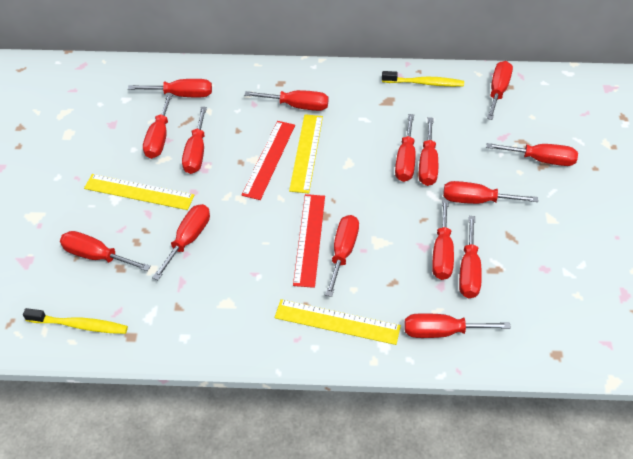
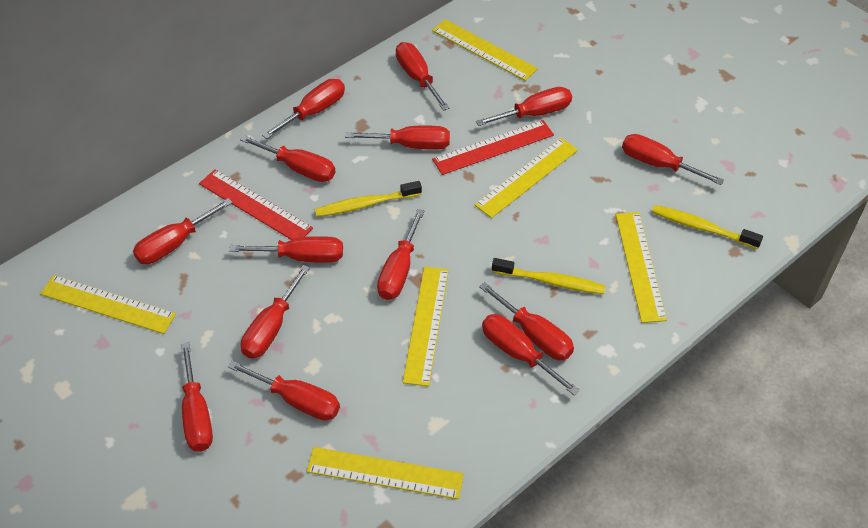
red screwdriver: [60,231,151,271] [128,79,212,97] [143,93,173,159] [152,204,210,280] [182,107,207,174] [244,90,329,111] [325,215,359,297] [395,114,416,182] [404,313,511,338] [419,117,438,186] [432,199,454,280] [443,181,538,204] [459,216,482,298] [486,143,578,166] [487,61,513,120] = 15 -> [133,198,233,264] [181,342,213,452] [228,361,340,421] [229,236,343,263] [240,135,335,182] [241,265,310,359] [262,79,345,139] [345,125,450,150] [377,209,425,300] [396,42,450,111] [476,87,572,126] [479,282,574,360] [482,314,580,396] [622,134,724,185] = 14
yellow ruler: [84,174,194,210] [275,299,401,345] [289,114,323,193] = 3 -> [40,275,176,334] [307,447,464,499] [403,267,449,386] [432,19,538,81] [474,138,578,218] [616,212,667,323] = 6
yellow toothbrush: [23,308,128,334] [382,71,464,87] = 2 -> [314,181,422,217] [492,258,606,294] [652,205,763,249] = 3

